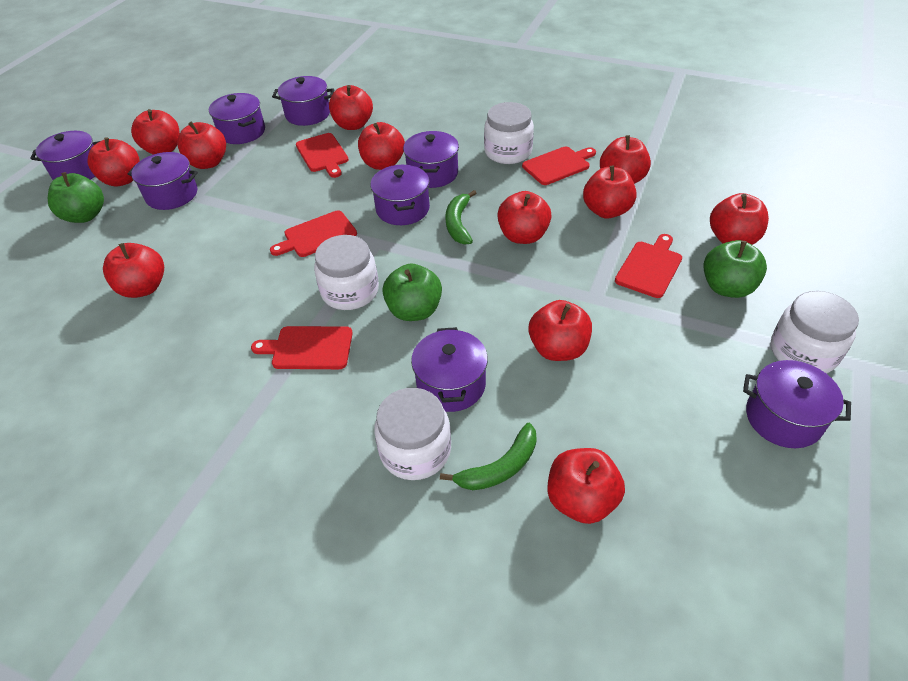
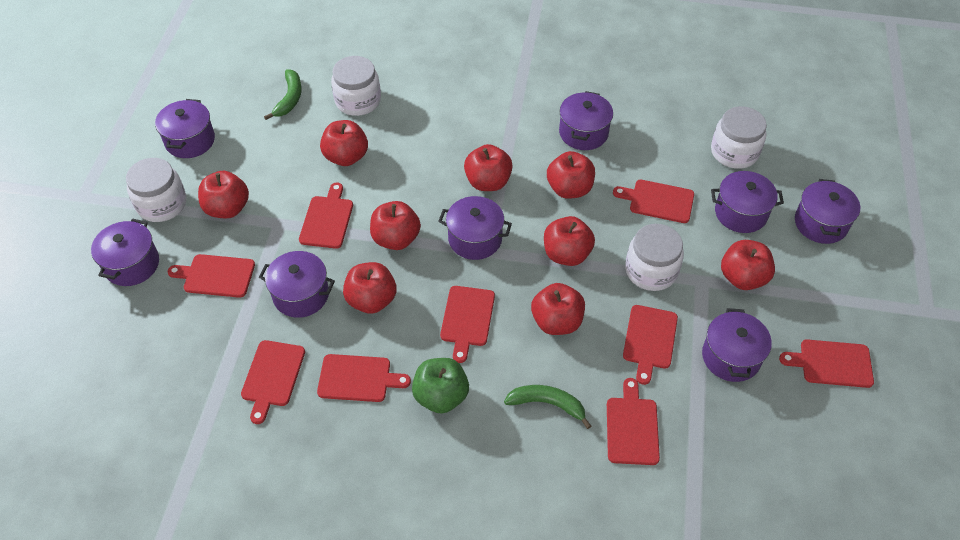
green apple: [48,172,104,223] [382,264,442,321] [703,240,767,298] = 3 -> [412,358,469,414] = 1
red apple: [88,137,140,187] [103,243,164,298] [131,109,180,155] [177,122,226,169] [329,85,373,130] [358,122,405,170] [497,191,551,244] [529,300,592,361] [547,448,625,524] [583,166,637,219] [600,135,651,184] [710,193,769,245] = 12 -> [198,171,249,218] [320,120,368,166] [343,262,397,314] [370,201,421,250] [464,144,513,191] [531,283,585,335] [544,216,595,266] [547,151,595,199] [721,240,775,290] = 9
red cutting board: [251,326,353,369] [270,210,357,257] [296,133,349,178] [522,146,596,185] [615,234,682,298] = 5 -> [168,254,255,298] [241,340,305,424] [299,183,353,249] [317,354,411,402] [440,286,495,363] [607,378,660,465] [613,180,694,223] [623,305,678,385] [779,339,874,388] = 9

